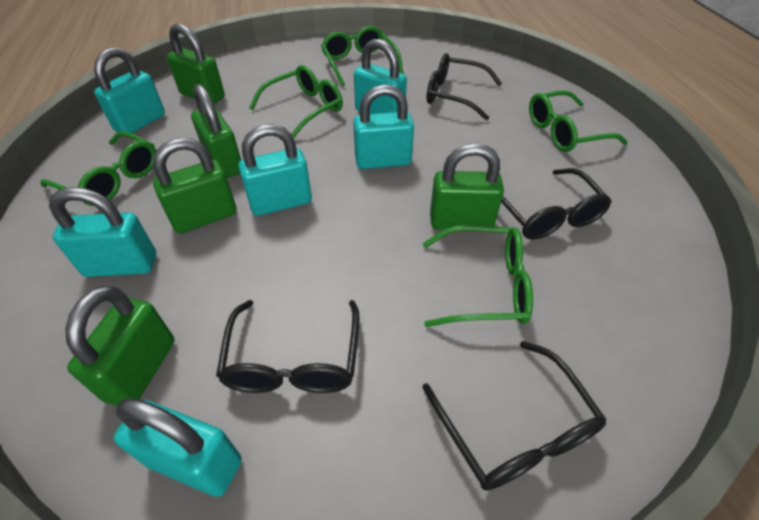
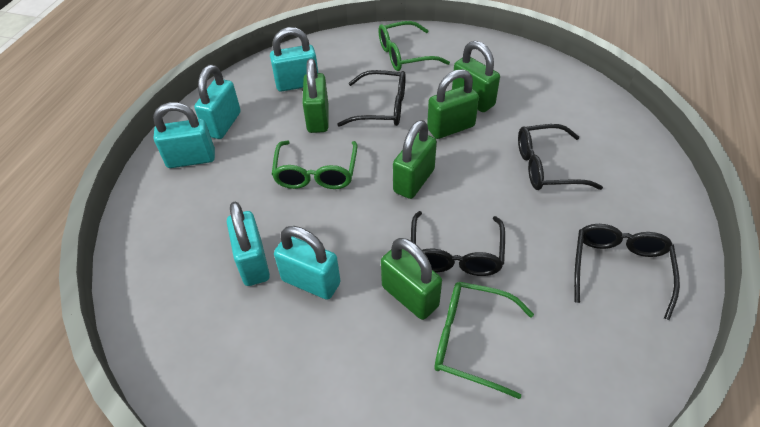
green glasses: [40,131,156,206] [249,65,343,139] [321,26,403,86] [422,225,533,327] [529,90,628,152] = 5 -> [272,141,357,189] [379,21,450,71] [435,282,534,399] = 3
turquoise padlock: [49,187,156,277] [94,47,165,133] [114,398,242,497] [239,124,312,216] [353,84,414,169] [354,39,407,114] = 6 -> [153,102,215,168] [194,65,241,139] [227,202,270,286] [270,27,318,92] [274,226,340,300] = 5

